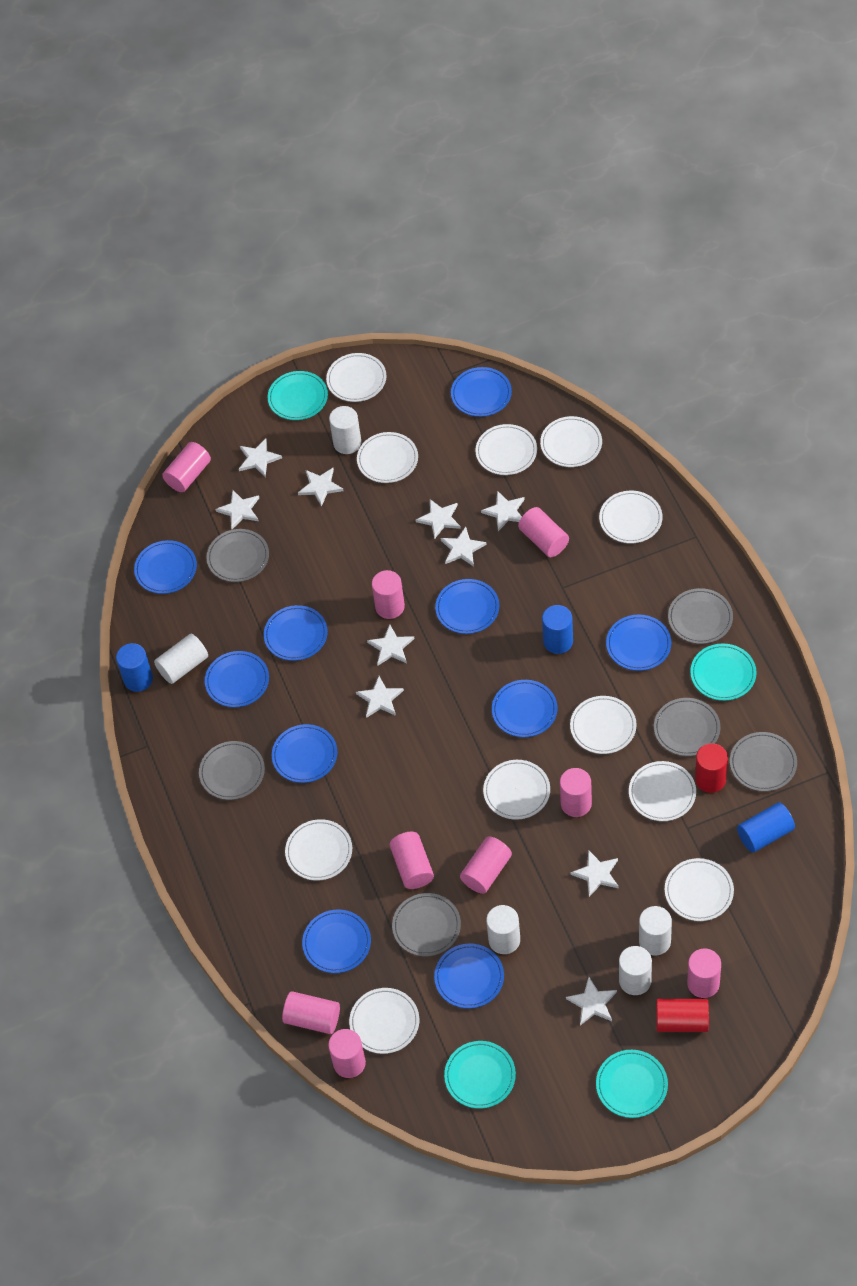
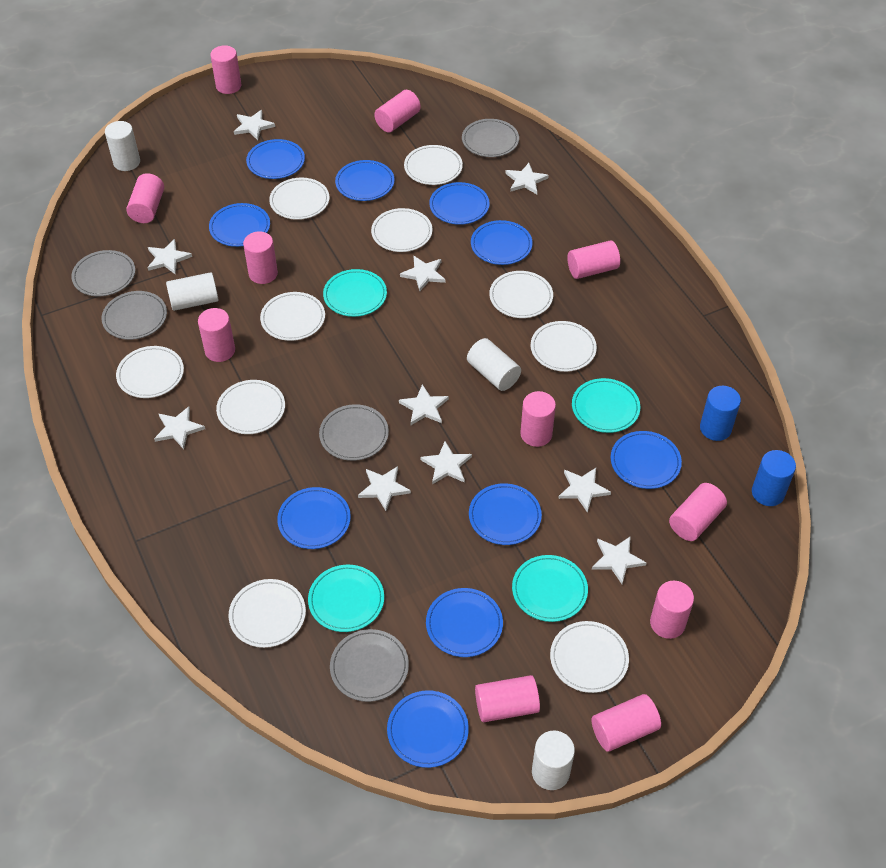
blue cylinder: [116,643,153,692] [542,605,573,654] [737,802,795,853] = 3 -> [700,386,741,441] [752,450,796,506] = 2
grey plate: [199,741,265,800] [206,529,269,582] [392,893,461,956] [654,698,720,756] [668,588,733,644] [730,732,797,792] = 6 -> [71,250,135,297] [101,291,167,340] [319,404,389,461] [330,629,409,702] [462,119,519,157] = 5
pink cylinder: [162,442,211,492] [282,991,340,1034] [328,1029,366,1078] [372,570,405,619] [390,832,434,889] [460,836,512,894] [518,507,569,557] [560,768,592,817] [687,948,721,998] = 9 -> [126,173,164,223] [198,308,235,362] [210,45,241,94] [243,231,278,284] [374,90,421,133] [475,675,540,722] [520,391,556,447] [567,240,620,279] [592,694,661,752] [650,581,694,639] [669,483,727,541] = 11
red cylinder: [656,999,709,1032] [695,743,728,793] = 2 -> none = 0
white cylinder: [154,634,208,684] [329,406,361,454] [486,905,520,954] [619,946,652,995] [639,906,672,956] = 5 -> [105,121,140,171] [166,272,219,311] [467,338,521,391] [532,731,575,790] = 4
white plate: [285,819,352,881] [326,353,387,402] [349,988,419,1054] [357,432,418,483] [475,424,537,475] [483,760,550,820] [540,416,602,467] [570,696,637,754] [599,491,662,543] [629,761,696,821] [665,858,734,921] = 11 -> [116,346,184,398] [216,380,285,434] [229,579,306,648] [260,292,325,341] [269,178,329,220] [371,208,433,252] [404,145,463,185] [489,271,553,318] [531,321,597,372] [550,621,629,693] = 10

